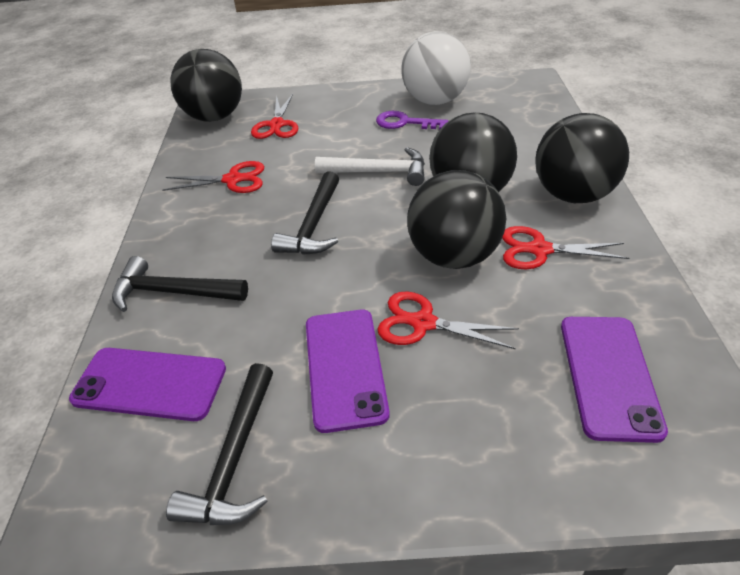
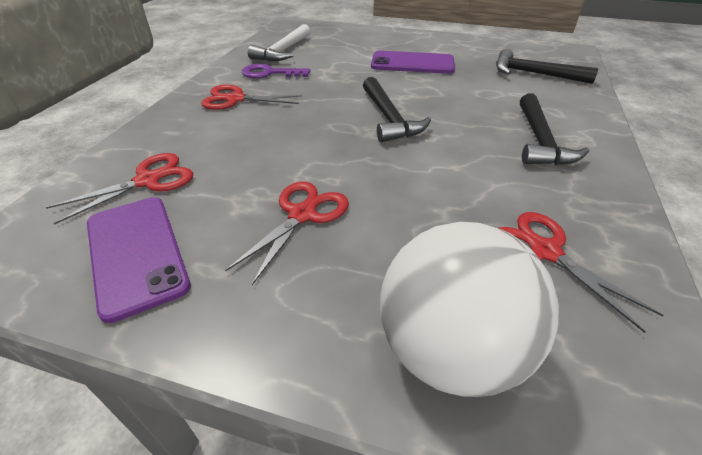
black ball: [170,49,242,122] [407,170,506,269] [429,113,517,192] [536,113,629,203] = 4 -> none = 0
purple phone: [69,348,226,421] [306,309,390,433] [561,317,668,443] = 3 -> [87,197,191,323] [371,50,455,74] = 2

